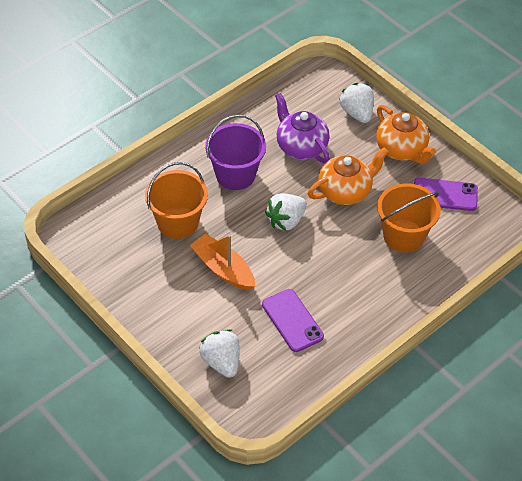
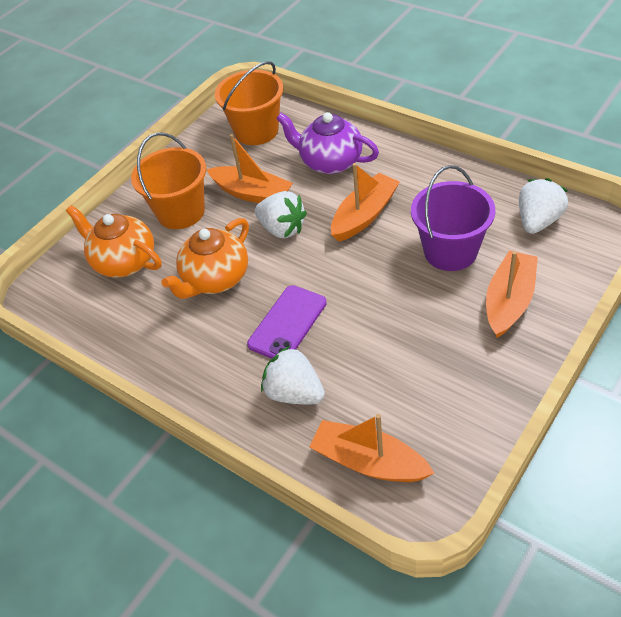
orange boat: [190,233,255,290] = 1 -> [206,134,293,203] [309,414,434,482] [331,163,400,242] [486,251,538,338] = 4
purple phone: [262,289,324,352] [414,178,478,211] = 2 -> [247,285,327,359] = 1

